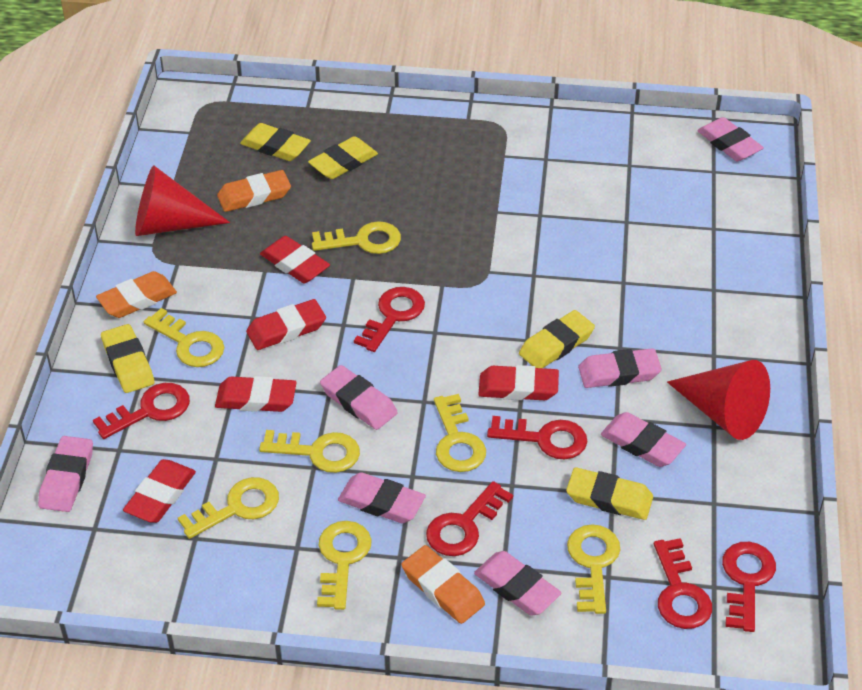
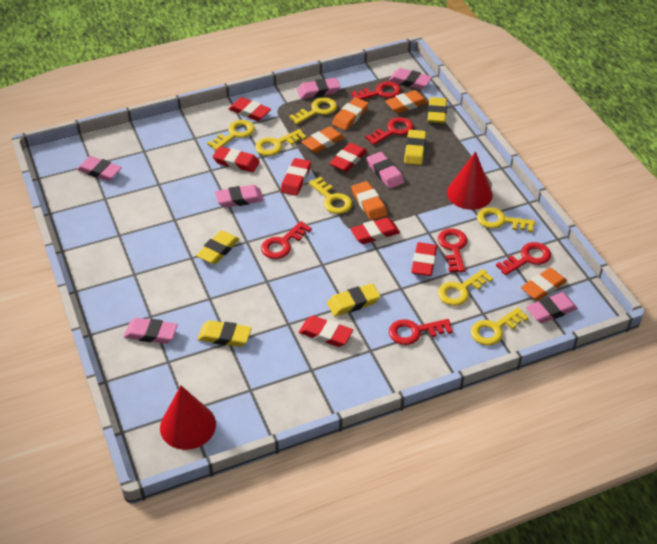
orange eraser: [96,271,177,318] [217,170,291,212] [402,545,485,624] = 3 -> [302,126,345,153] [332,97,369,130] [352,181,387,220] [385,90,428,113] [521,268,567,301] = 5
red eraser: [123,459,196,523] [215,376,297,412] [246,299,326,350] [260,236,330,283] [478,365,559,400] = 5 -> [212,147,260,172] [229,97,271,121] [280,158,311,196] [299,316,353,347] [329,143,367,172] [350,217,400,244] [411,242,437,276] = 7

